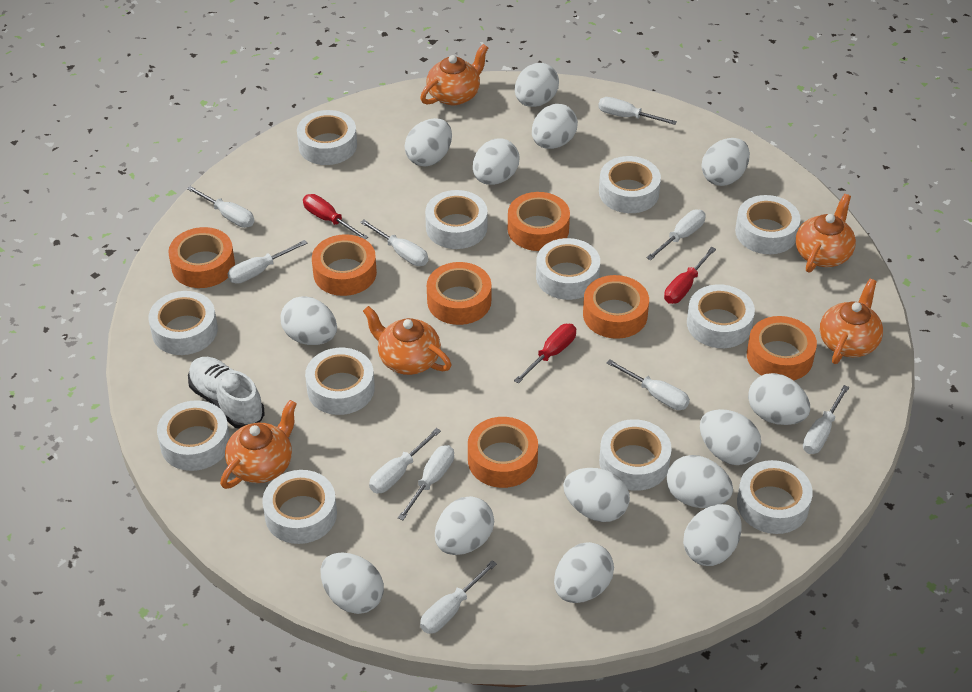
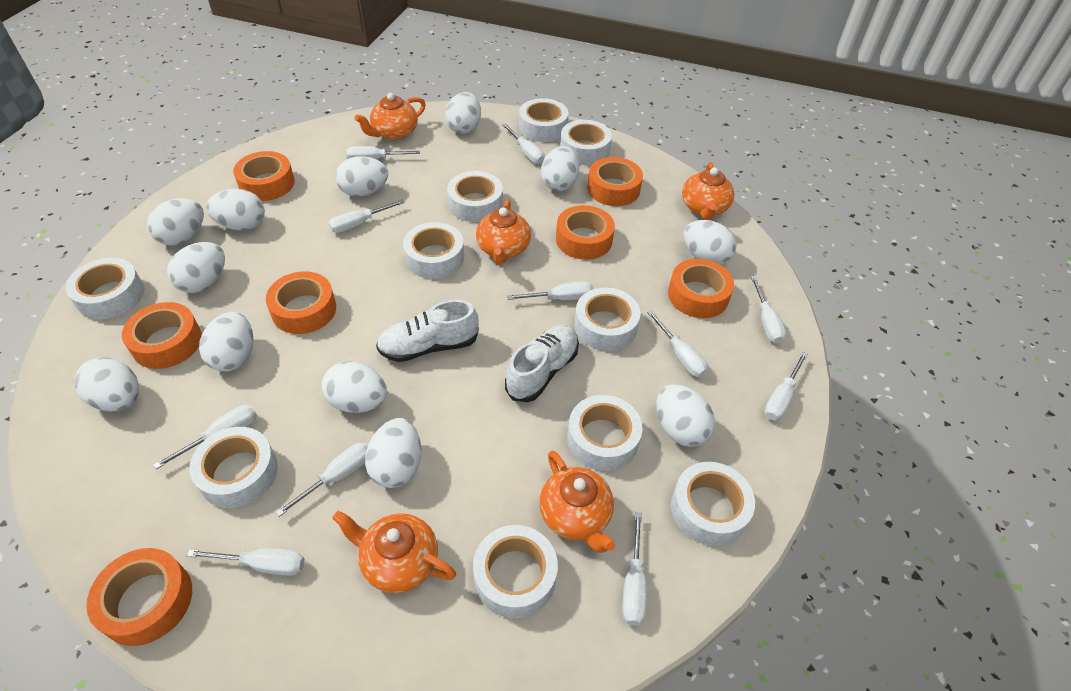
red screwdriver: [303,194,368,240] [514,324,576,384] [664,247,716,304] = 3 -> none = 0
white egg: [280,296,337,345] [321,552,384,614] [405,118,452,167] [435,496,494,555] [473,139,520,185] [515,63,559,107] [532,104,578,149] [554,542,614,603] [563,468,630,522] [667,455,733,508] [683,504,742,566] [700,409,761,465] [702,138,750,186] [748,373,810,425] = 14 -> [74,357,139,411] [147,198,204,246] [167,242,225,293] [199,312,253,372] [206,189,265,231] [321,361,387,413] [335,156,388,197] [365,418,421,488] [445,92,481,134] [541,146,579,191] [656,384,715,447] [683,220,737,265] = 12
white screwdriver: [187,186,255,228] [227,240,307,284] [360,220,428,266] [369,428,441,493] [398,445,454,520] [420,560,497,634] [598,97,677,125] [607,360,690,410] [646,210,706,260] [803,385,849,454] = 10 -> [153,405,257,469] [187,548,305,576] [276,442,368,517] [329,200,405,233] [346,146,420,159] [502,123,545,164] [507,281,593,301] [622,512,647,625] [647,310,708,377] [751,276,786,344] [764,352,808,421] = 11
white shoe: [188,357,265,429] = 1 -> [376,300,479,362] [505,325,579,402] = 2
white tape: [149,291,218,355] [157,400,230,471] [262,470,337,544] [297,110,357,165] [305,348,375,415] [425,190,487,249] [536,238,600,300] [599,156,661,213] [599,419,672,491] [687,284,755,348] [735,195,801,254] [737,460,813,534] = 12 -> [65,258,144,319] [189,427,278,508] [403,222,464,279] [447,171,503,222] [473,525,558,618] [519,98,568,142] [560,120,612,165] [567,395,643,471] [574,288,640,351] [671,462,755,546] = 10

